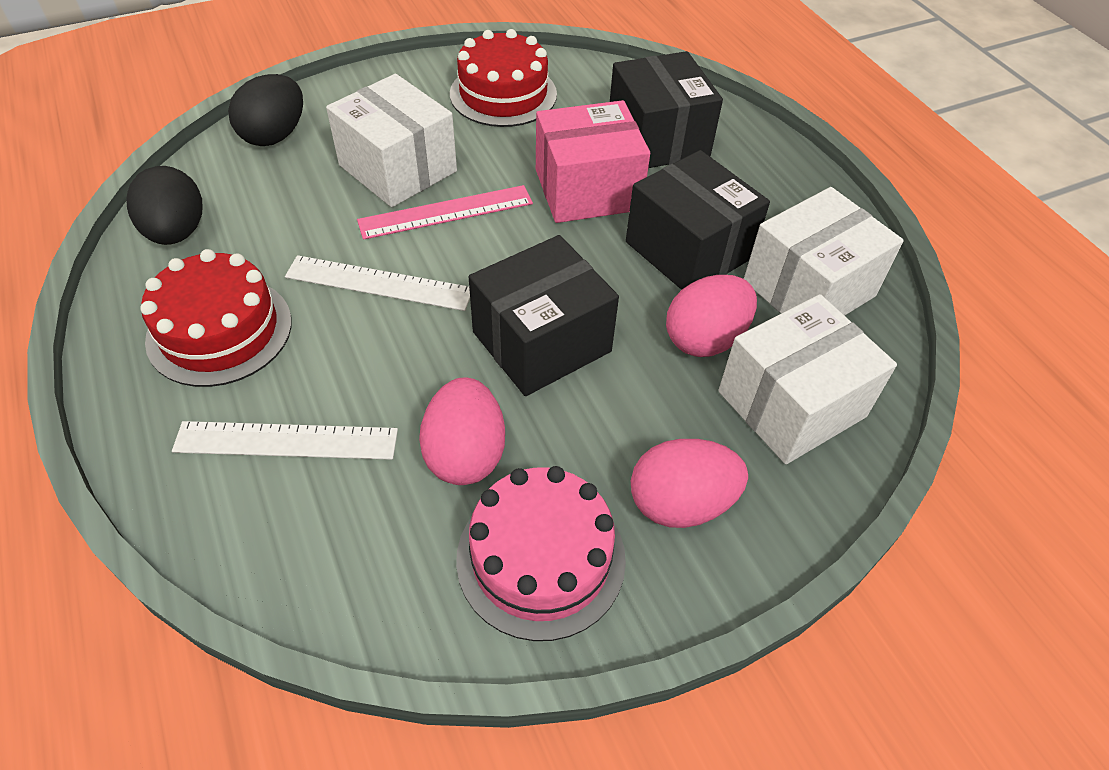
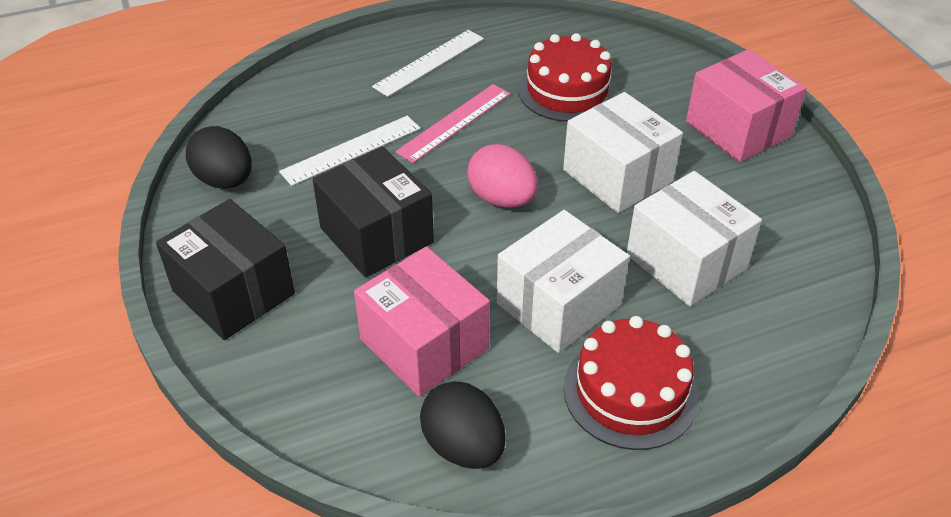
black box: [469,235,619,396] [610,51,723,168] [626,150,770,290] = 3 -> [156,199,295,340] [313,147,434,278] = 2
pink box: [536,100,650,223] = 1 -> [354,247,490,397] [686,49,806,162] = 2
pink cake: [456,466,626,641] = 1 -> none = 0
pink egg: [419,377,505,485] [631,439,748,528] [666,275,757,357] = 3 -> [467,144,538,208] = 1

